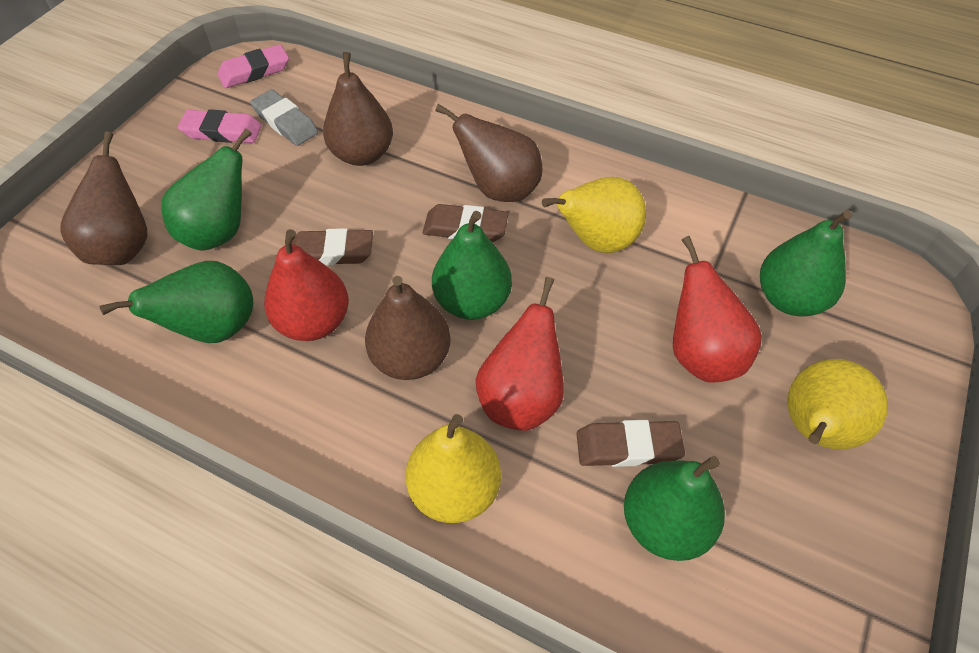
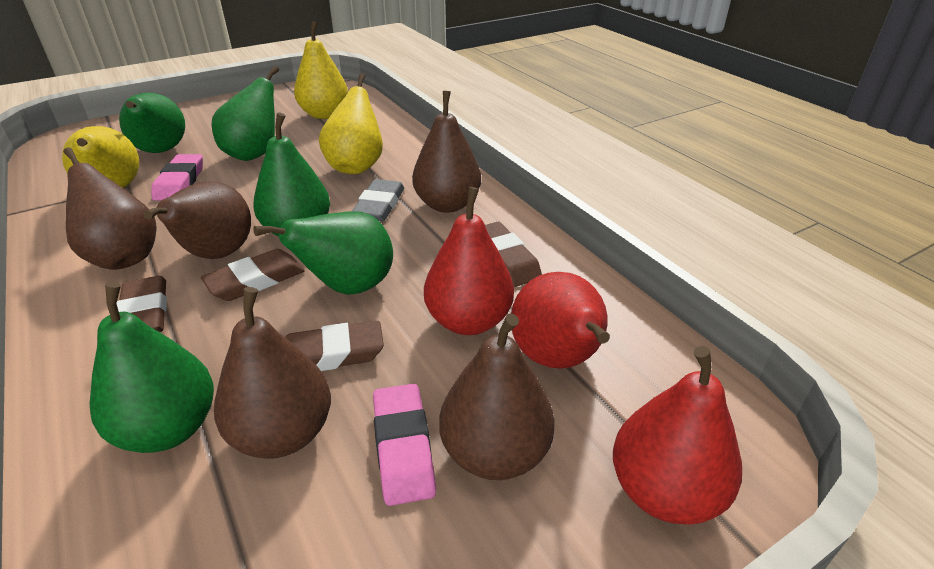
brown eraser: [291,228,373,266] [423,204,509,242] [577,420,685,467] = 3 -> [116,276,167,332] [201,249,304,301] [285,321,384,371] [485,222,542,287] = 4
brown pear: [60,131,147,265] [323,52,393,166] [365,276,451,380] [435,104,542,202] = 4 -> [63,147,157,270] [143,181,251,259] [214,287,331,459] [412,91,481,213] [439,313,555,480] = 5

